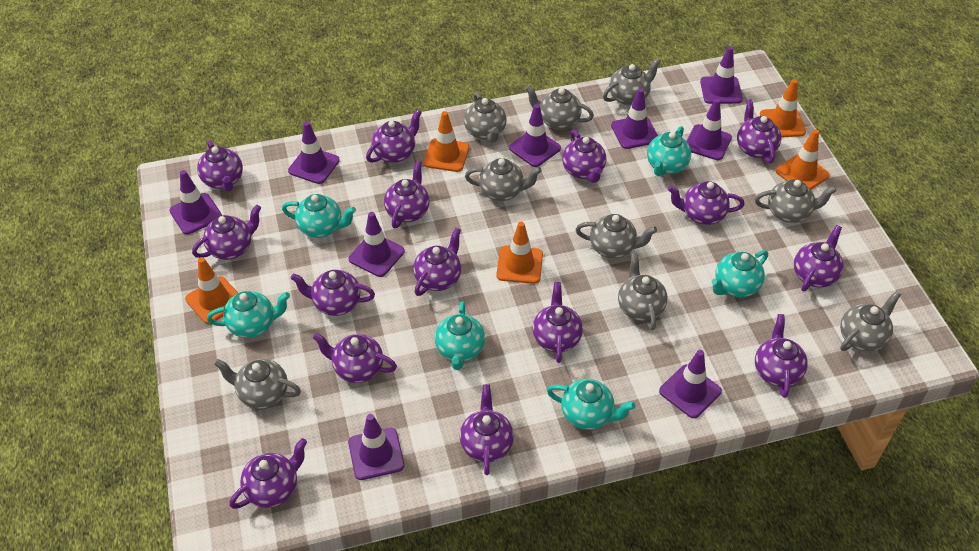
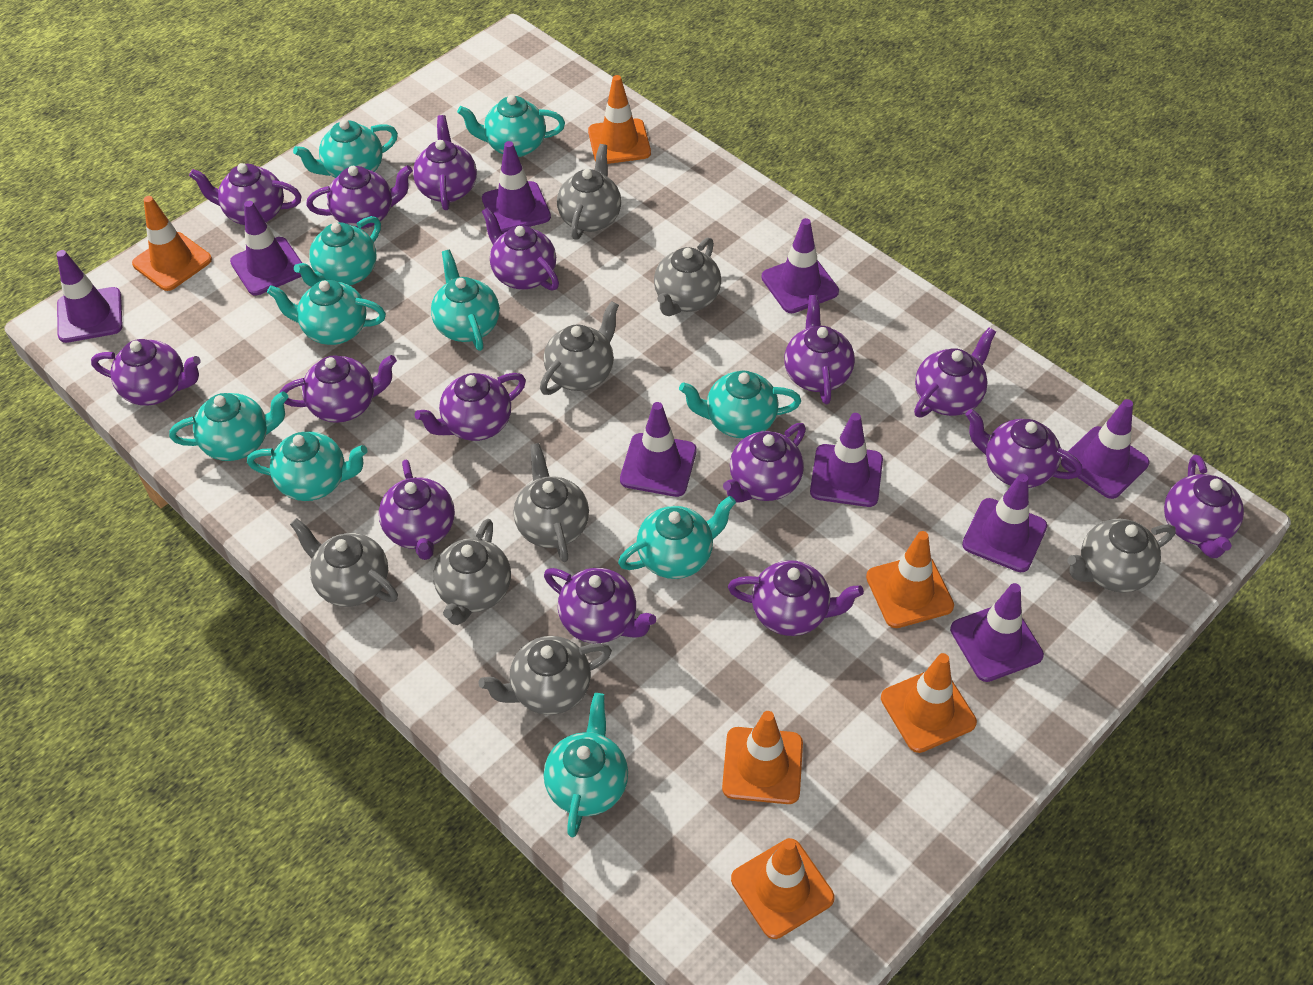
grey teapot: [214,359,301,409] [464,92,506,143] [465,158,542,201] [525,86,594,130] [576,214,657,258] [603,58,661,106] [618,253,668,330] [755,179,837,223] [840,291,901,352] = 9 -> [290,518,398,607] [433,519,511,625] [478,636,612,715] [514,443,589,562] [540,301,619,395] [557,144,621,240] [654,237,721,316] [1068,519,1176,592] = 8
orange traffic cone: [185,257,238,324] [423,111,469,172] [496,222,543,284] [760,79,806,138] [776,129,830,190] = 5 -> [132,196,212,291] [588,75,651,164] [722,711,803,804] [731,838,835,939] [866,531,954,628] [881,653,977,753] = 6
turquoise teapot: [207,291,290,338] [282,194,356,238] [435,301,485,370] [547,379,636,430] [647,126,691,176] [712,250,768,297] = 6 -> [169,391,289,461] [247,431,368,501] [267,280,386,345] [293,120,398,178] [294,216,381,287] [431,250,499,351] [457,95,565,157] [544,693,628,837] [618,496,736,579] [679,371,801,438] = 10

